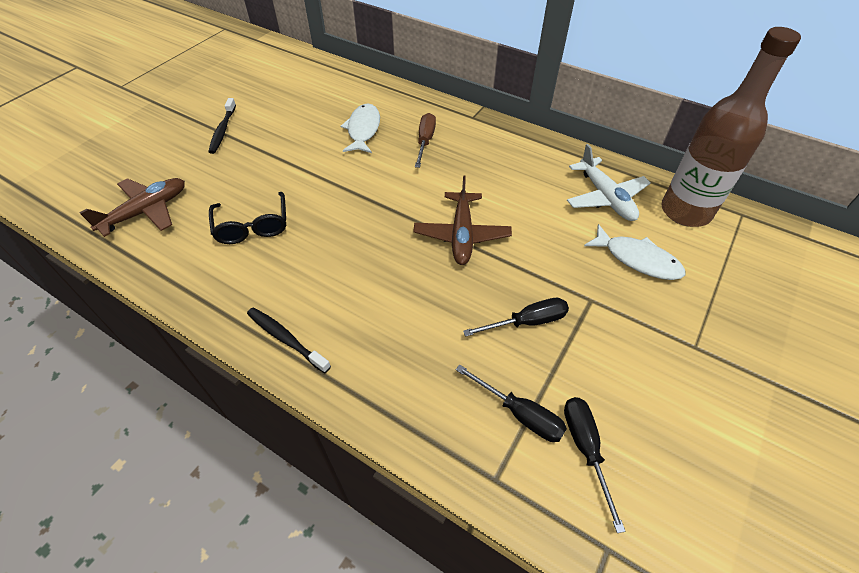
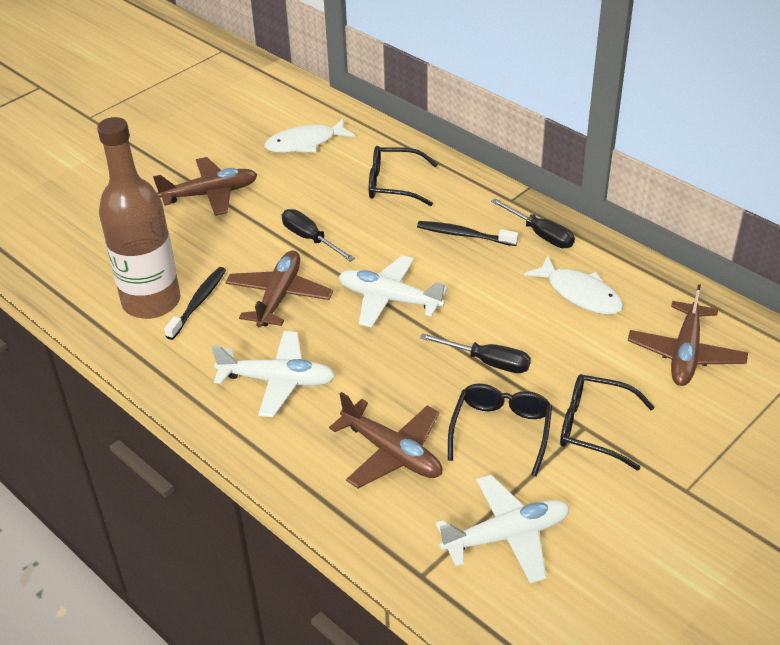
black glasses: [209,192,286,244] = 1 -> [369,146,438,206] [448,384,552,477] [560,374,655,471] = 3
brown plane: [79,178,185,237] [413,175,512,265] = 2 -> [153,157,257,216] [225,250,333,328] [329,392,442,489] [628,284,748,386] = 4
brown screwdriver: [415,113,436,168] = 1 -> none = 0
white plane: [567,144,650,221] = 1 -> [212,331,335,417] [339,255,448,328] [436,475,570,583] = 3

